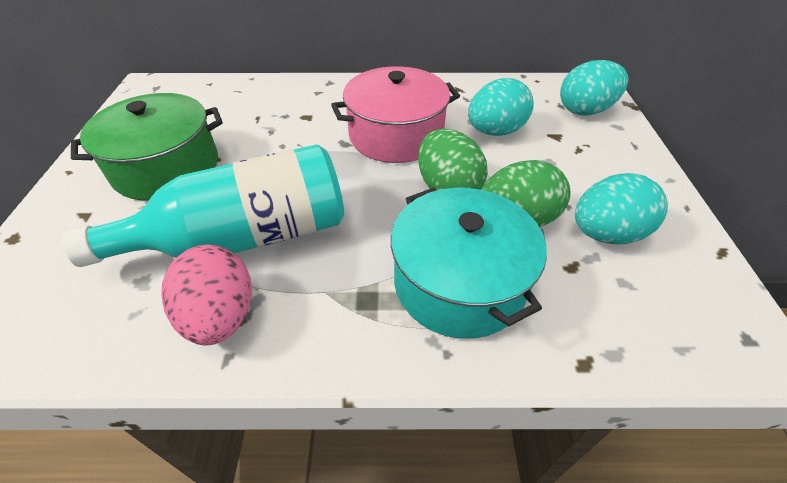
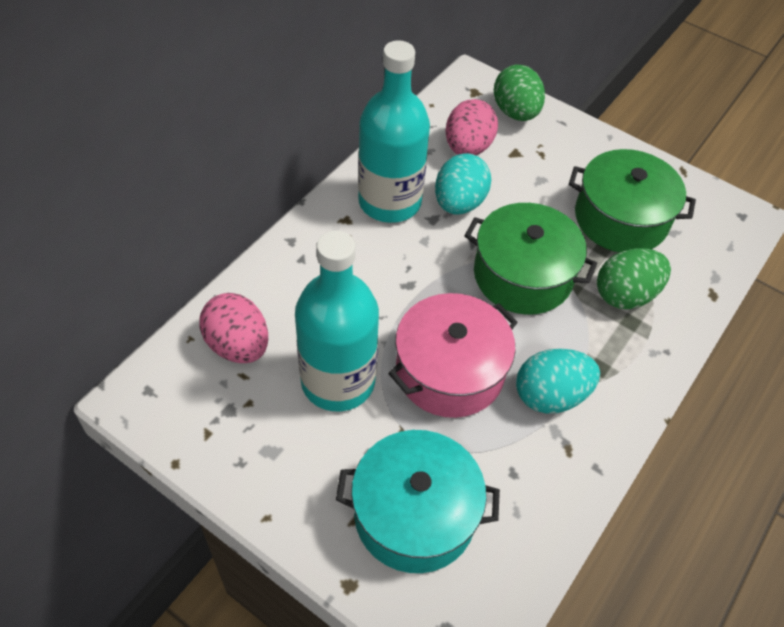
green pot: [71,93,223,201] = 1 -> [464,203,597,315] [569,149,696,253] = 2
pink egg: [161,245,252,345] = 1 -> [199,293,268,363] [445,99,498,155] = 2
turquoise bottle: [62,144,344,267] = 1 -> [295,230,379,411] [358,40,430,223] = 2
turquoise egg: [468,78,534,136] [560,60,628,116] [575,173,668,244] = 3 -> [435,153,491,215] [516,349,600,414] = 2

